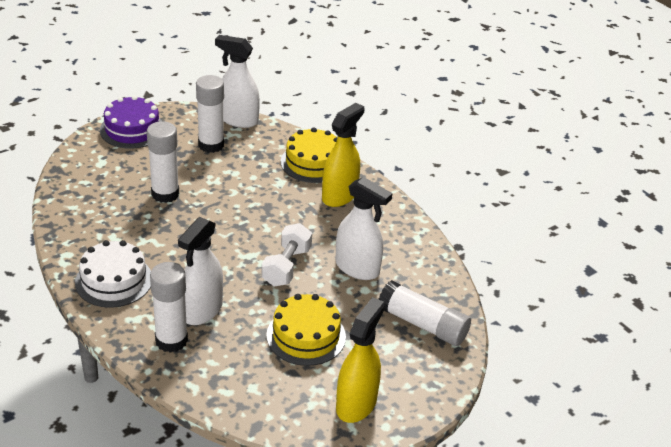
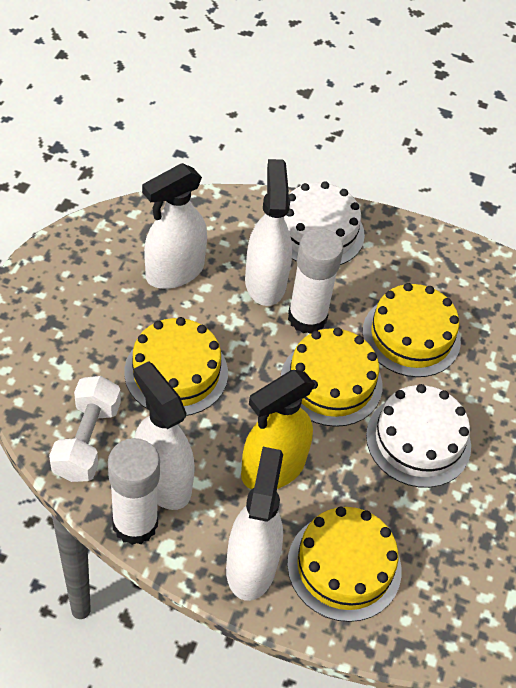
purple cake: [100,95,162,149] = 1 -> none = 0
white cake: [75,240,151,308] = 1 -> [284,181,365,265] [366,384,471,488] = 2
white glue stick: [147,121,179,203] [150,262,188,353] [196,75,224,153] [378,280,471,346] = 4 -> [108,438,160,545] [288,228,344,334] = 2
white spray bottle: [178,217,223,325] [215,35,260,128] [335,177,392,280] = 3 -> [133,361,194,510] [142,163,207,289] [226,447,283,601] [245,159,292,306] = 4
yellow cake: [266,294,346,366] [281,127,337,183] = 2 -> [124,317,228,416] [281,327,382,427] [287,507,401,622] [363,283,461,377] = 4
yellow spray bottle: [322,103,365,207] [336,297,385,423] = 2 -> [241,370,315,489] = 1

